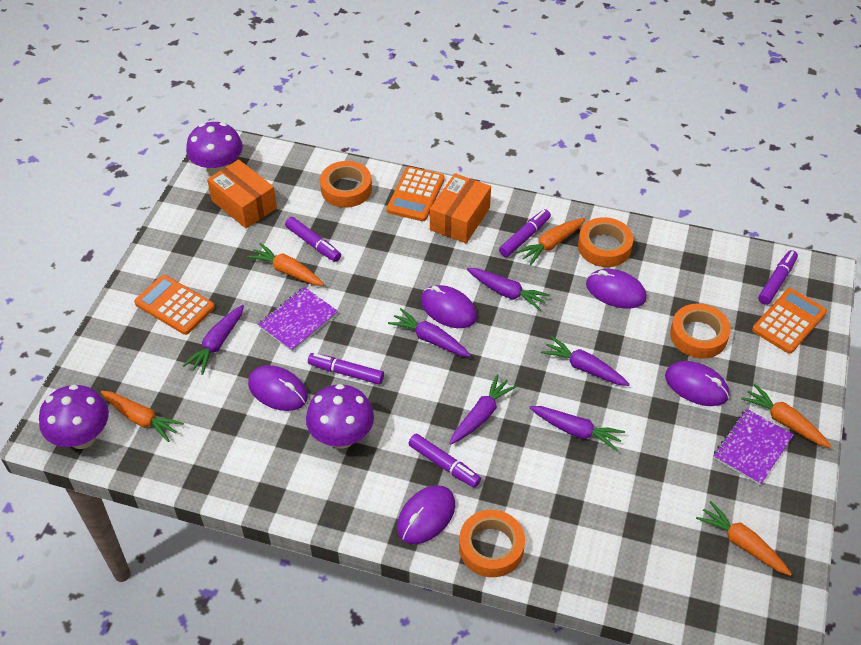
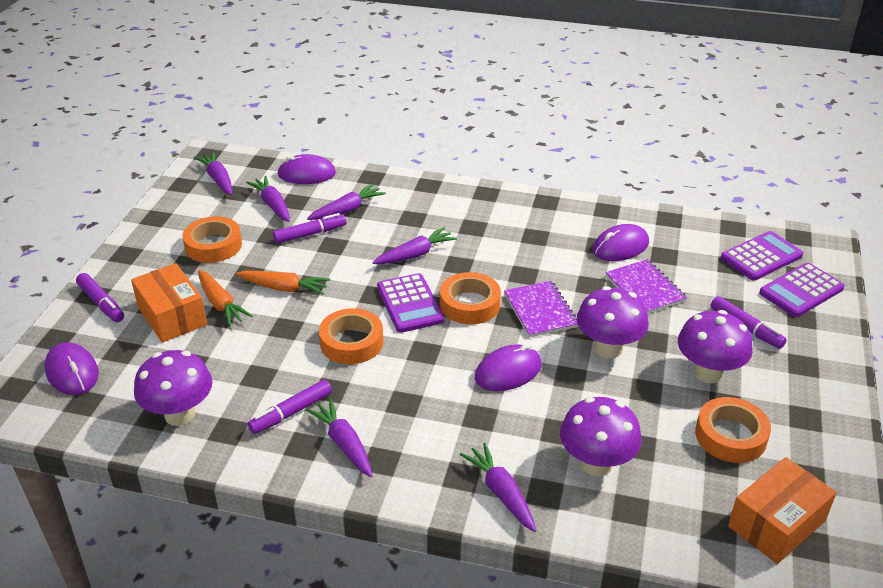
orange calculator: [134,275,215,335] [387,167,445,221] [752,288,827,354] = 3 -> none = 0
orange carrot: [101,391,184,442] [247,243,324,286] [516,218,586,265] [696,501,792,576] [741,384,831,448] = 5 -> [198,270,252,326] [236,270,330,295] = 2
purple calculator: none = 0 -> [377,273,444,333] [721,231,803,281] [759,263,845,317] = 3
purple marker: [285,217,341,262] [308,353,384,385] [408,434,481,488] [499,209,551,257] [758,250,798,305] = 5 -> [76,273,124,322] [248,380,332,434] [273,213,346,244] [710,296,787,349] = 4
purple mouse: [248,365,308,411] [397,485,455,544] [421,285,477,328] [586,269,647,308] [665,361,729,406] = 5 -> [44,342,99,395] [277,154,336,184] [475,344,542,391] [592,224,649,261] = 4
purple mushroom: [39,384,109,449] [186,122,243,176] [306,384,374,449] = 3 -> [134,350,212,426] [560,397,642,477] [577,286,649,358] [678,310,753,383] = 4

